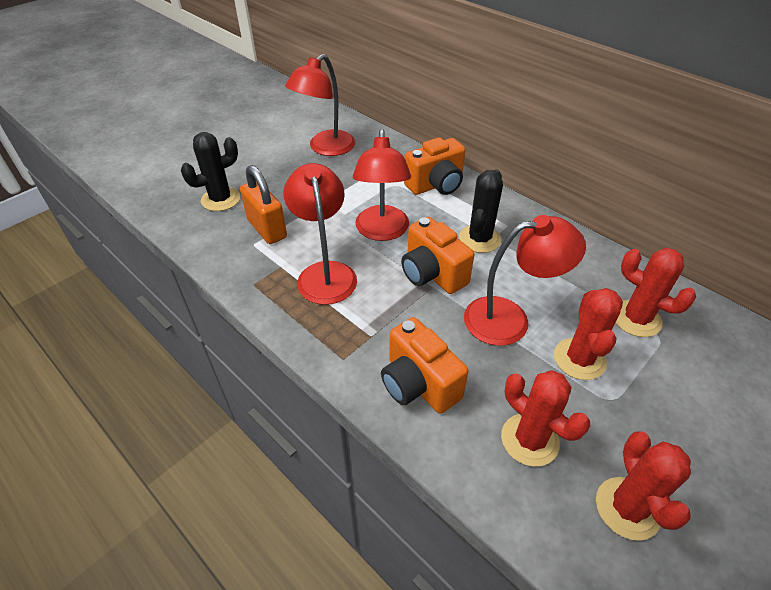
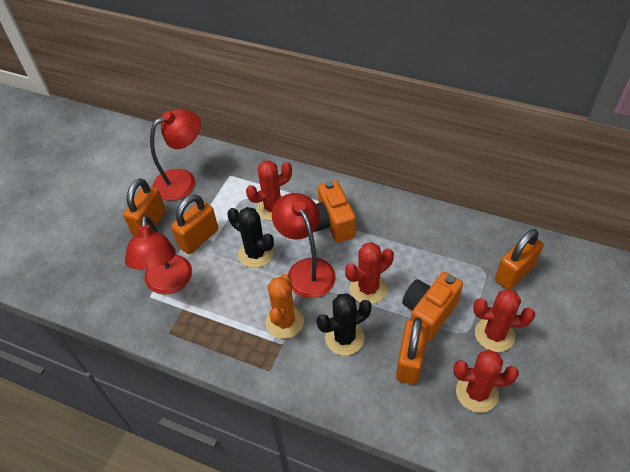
orange cactus: none = 0 -> [266,274,304,339] = 1
orange camera: [381,317,469,414] [401,217,475,294] [404,137,465,195] = 3 -> [314,180,356,243] [402,272,463,341] = 2
orange padlock: [240,165,287,244] = 1 -> [123,178,166,236] [171,194,218,254] [396,317,428,385] [495,229,543,290] = 4
red lamp: [283,163,357,305] [285,54,355,156] [353,129,411,241] [464,215,586,346] = 4 -> [125,216,192,294] [150,109,201,201] [272,193,336,298] = 3

